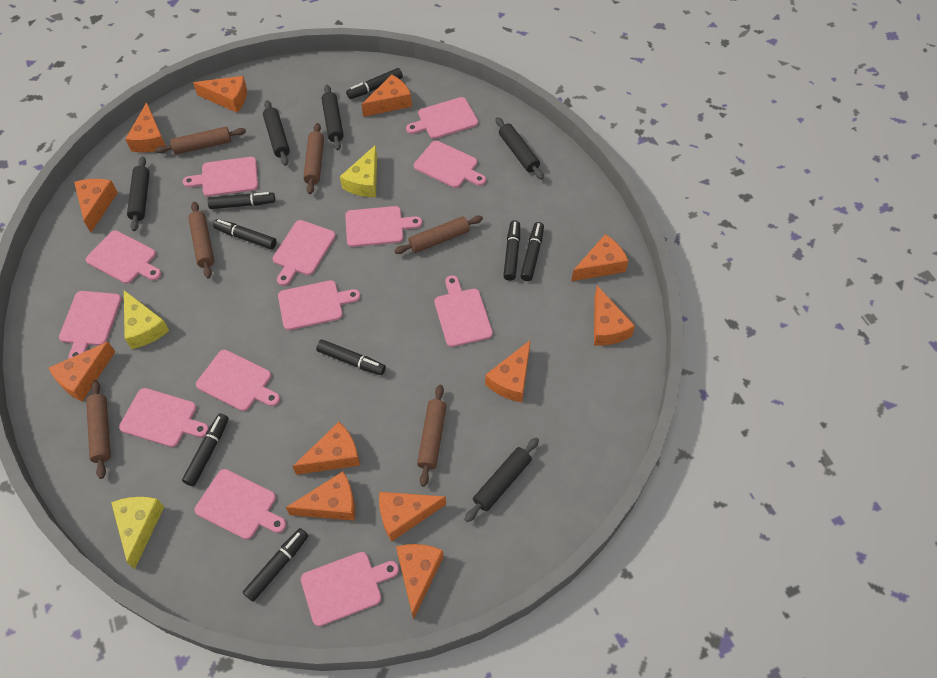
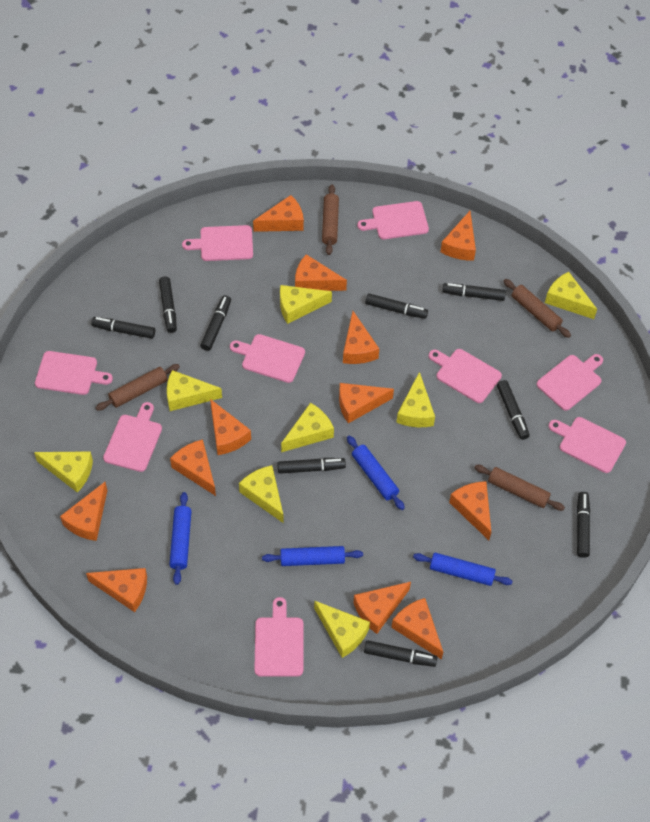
black marker: [182,413,229,486] [208,192,275,209] [213,219,277,249] [242,528,308,602] [316,340,386,375] [346,68,403,99] [503,220,520,281] [521,222,544,281] = 8 -> [91,317,155,339] [159,277,177,333] [200,295,231,351] [278,458,346,474] [364,640,437,667] [365,293,428,319] [442,283,506,301] [497,380,530,440] [577,492,590,558] = 9
black rolling pin: [127,157,150,231] [263,100,290,166] [322,85,344,151] [464,438,539,522] [496,117,544,180] = 5 -> none = 0
blue rolling pin: none = 0 -> [169,492,192,585] [262,546,363,566] [347,435,405,510] [413,553,513,586] = 4
brown rolling pin: [86,380,111,479] [155,127,246,154] [188,202,214,278] [303,123,324,194] [394,216,483,254] [417,385,447,487] = 6 -> [96,364,180,411] [322,184,339,255] [474,465,565,511] [504,279,571,338] = 4
pink cutting board: [59,291,122,358] [86,230,161,284] [119,388,209,447] [183,157,258,196] [195,469,286,540] [196,350,280,411] [273,220,336,286] [278,280,360,330] [301,552,399,626] [345,206,422,247] [406,97,478,139] [414,141,486,188] [434,275,493,347] = 13 -> [35,351,113,395] [103,402,162,472] [182,225,253,261] [230,334,305,383] [254,597,303,677] [357,201,429,239] [429,349,502,403] [536,354,603,411] [548,417,626,473] = 9
yellow cheese: [111,497,164,569] [124,290,169,349] [340,145,377,197] = 3 -> [34,451,93,493] [167,370,222,411] [239,465,284,523] [280,285,332,324] [281,403,334,452] [314,600,370,658] [396,372,435,427] [545,272,597,319] = 8

